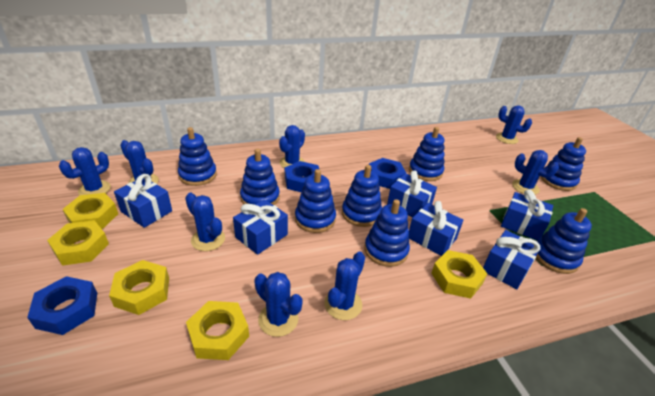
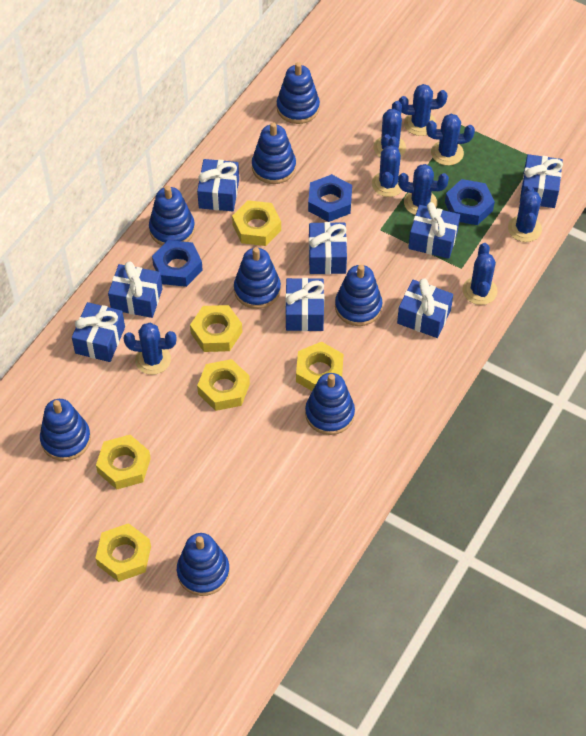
blue gift: [114,174,172,228] [233,199,288,255] [387,171,437,217] [409,201,463,256] [483,230,541,289] [501,190,553,240] = 6 -> [72,302,125,362] [108,261,163,318] [197,159,239,212] [285,278,324,331] [309,222,347,274] [397,278,453,338] [408,202,460,259] [520,154,563,208] = 8
yellow nut: [47,220,109,266] [63,193,118,229] [109,260,169,315] [186,301,249,360] [431,250,487,299] = 5 -> [95,523,151,582] [96,435,151,489] [190,305,242,352] [197,359,250,411] [232,200,281,246] [296,342,343,391] = 6

